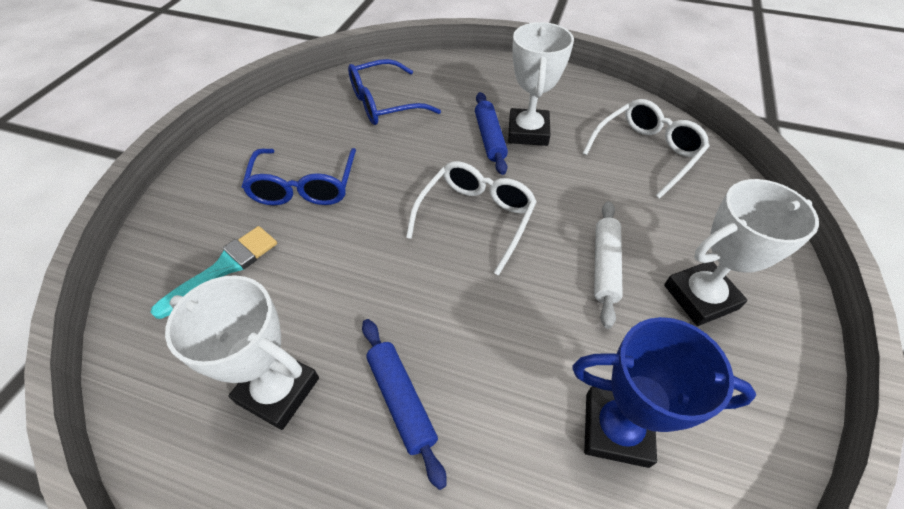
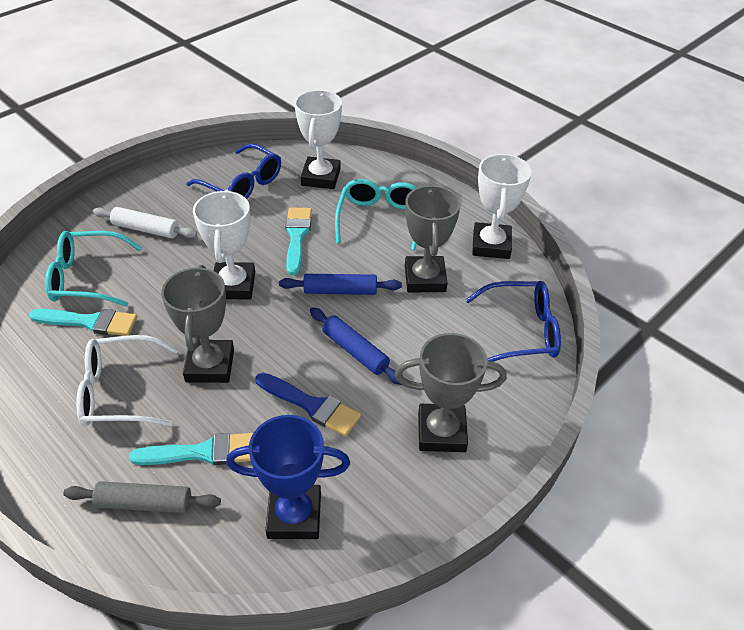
blue brush: none = 0 -> [255,373,361,436] = 1
grey rolling pin: none = 0 -> [63,481,221,513] = 1
grey trophy: none = 0 -> [161,265,234,383] [395,333,507,452] [405,184,461,292] = 3
turquoise brush: [150,226,277,319] = 1 -> [29,309,137,336] [129,433,253,465] [285,207,312,275] = 3
turquoise glasses: none = 0 -> [45,231,142,306] [335,179,417,251] = 2
white glasses: [406,161,537,276] [583,99,710,199] = 2 -> [76,335,178,426] = 1

